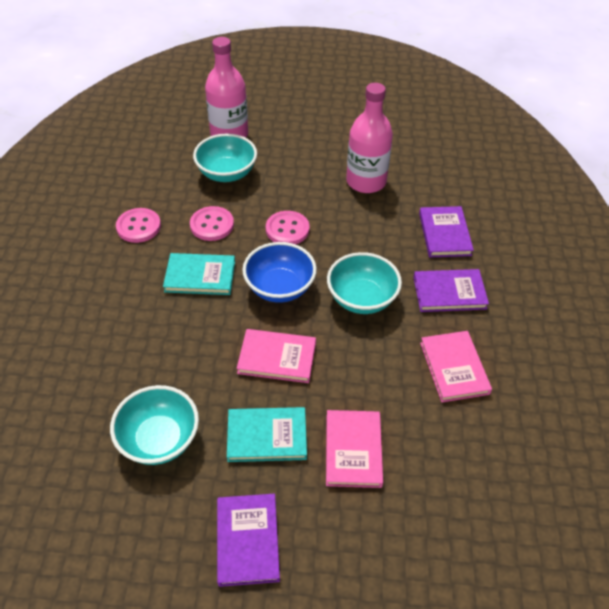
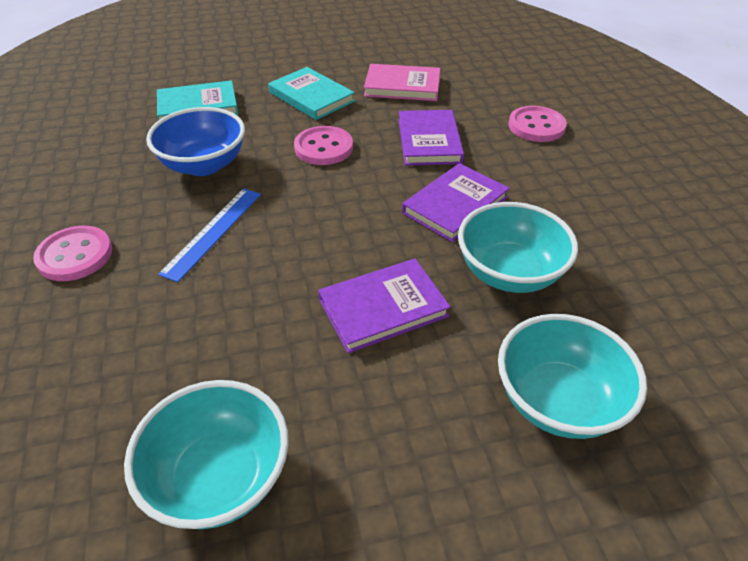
blue ruler: none = 0 -> [158,188,261,282] = 1
pink book: [237,329,316,383] [326,410,383,488] [420,331,492,402] = 3 -> [364,64,440,101] = 1
pink bottle: [205,37,248,138] [346,83,393,193] = 2 -> none = 0

